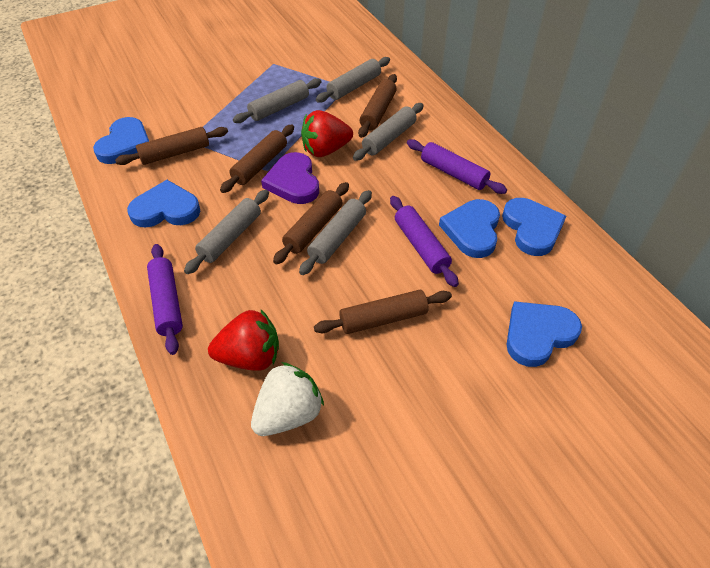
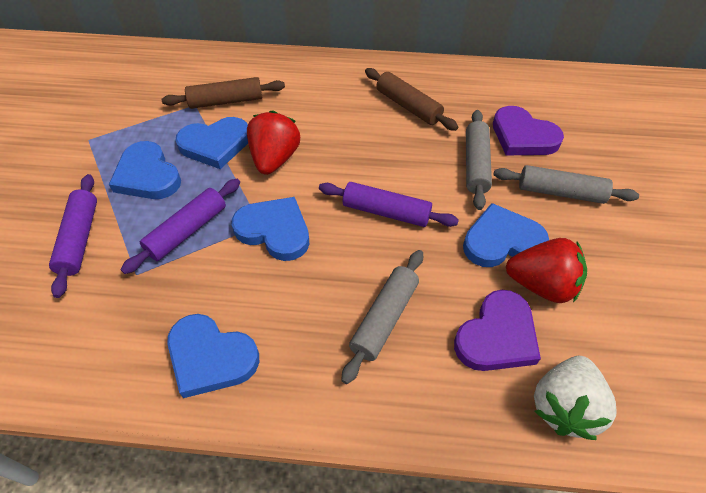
brown rolling pin: [115,127,228,165] [220,125,294,193] [273,182,349,265] [314,290,452,334] [358,74,397,138] = 5 -> [162,77,285,109] [365,68,458,131] = 2
grey rolling pin: [184,190,269,274] [233,78,321,123] [299,190,372,275] [316,57,390,103] [353,103,424,161] = 5 -> [341,250,423,384] [466,110,492,210] [493,165,639,204] = 3
purple heart: [261,152,319,204] = 1 -> [454,290,541,371] [493,106,564,155] = 2

